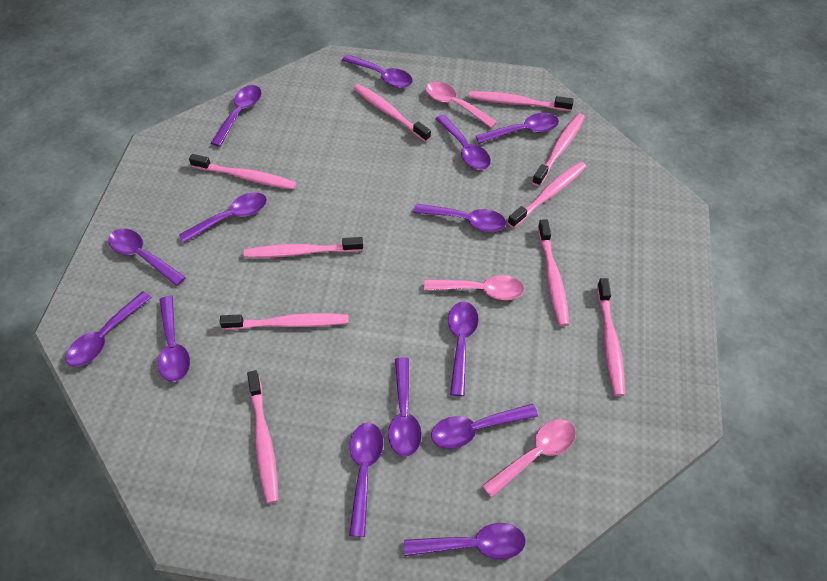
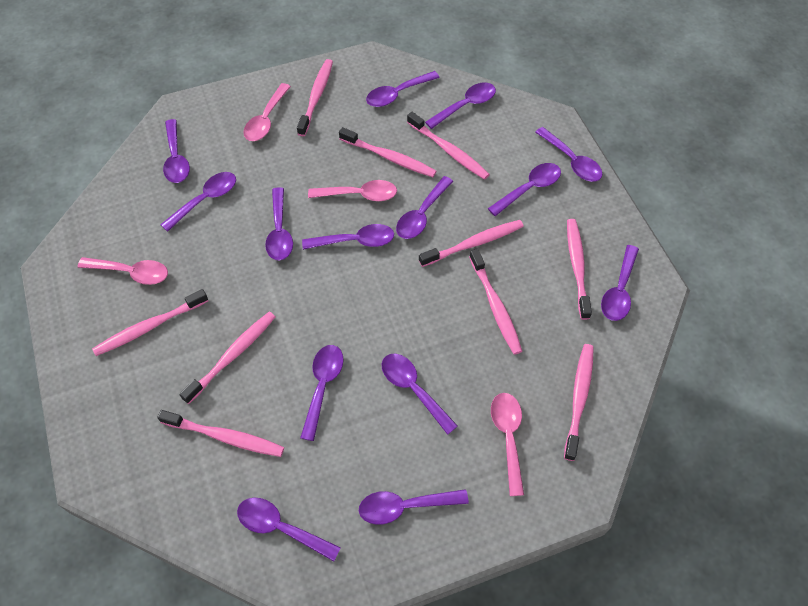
pink spoon: [424,275,524,300] [426,82,497,128] [482,419,576,498] = 3 -> [78,257,168,285] [243,83,291,141] [308,180,397,201] [491,393,524,496] = 4

